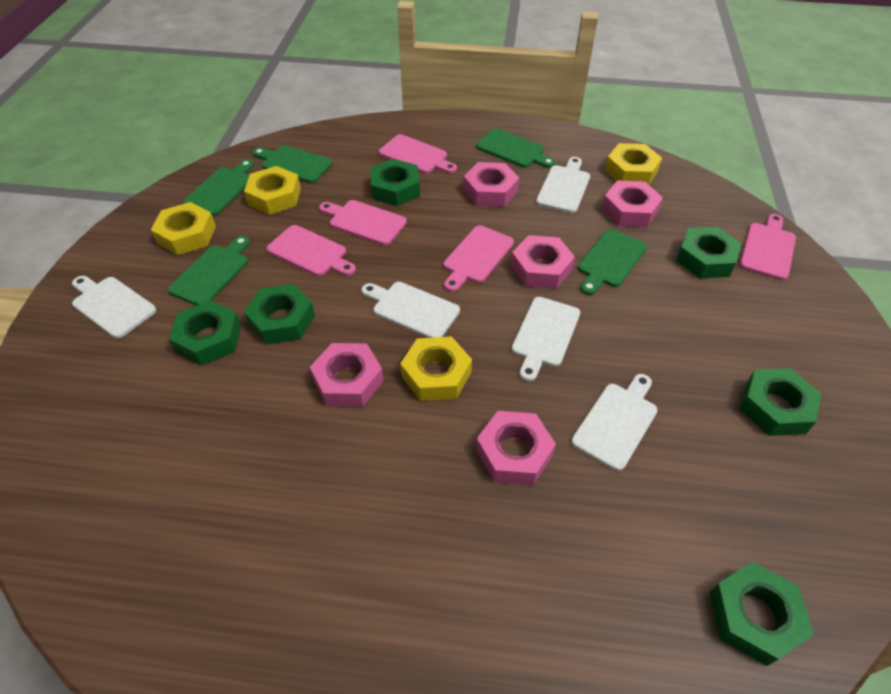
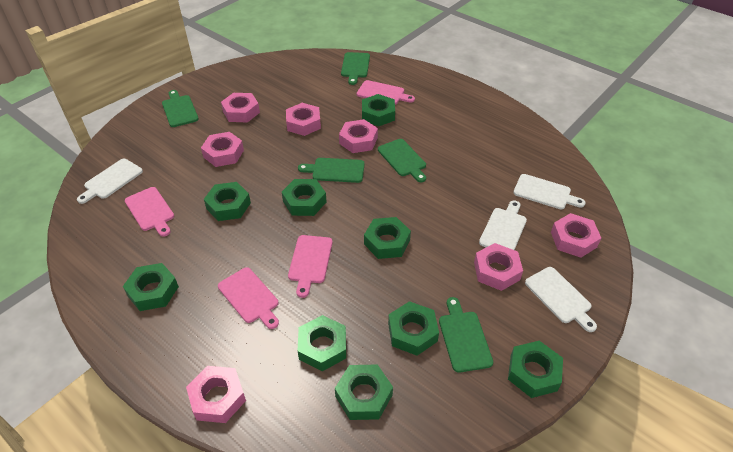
green nut: [169,300,241,366] [244,284,315,344] [370,159,420,206] [676,227,742,279] [710,562,814,666] [740,368,821,436] = 6 -> [123,263,179,311] [204,182,251,221] [282,179,326,216] [298,315,346,371] [335,364,393,420] [362,94,395,127] [364,217,411,259] [388,301,439,356] [508,341,563,398] = 9
pink cutting board: [266,225,356,276] [319,200,407,246] [379,134,457,174] [444,225,514,292] [740,214,796,280] = 5 -> [125,187,174,237] [218,267,279,329] [288,235,333,298] [357,80,415,105] = 4
pink nut: [310,343,384,407] [463,162,519,207] [476,411,556,485] [511,235,575,289] [602,180,663,227] = 5 -> [186,366,246,423] [201,132,244,167] [221,93,260,122] [286,103,321,136] [339,119,378,153] [474,243,523,291] [551,213,601,258] = 7
white cutting board: [72,276,156,338] [362,282,460,338] [512,297,580,382] [536,157,590,213] [571,374,657,471] = 5 -> [77,159,143,204] [479,200,527,250] [513,174,586,209] [525,267,597,332] = 4
yellow nut: [151,202,216,255] [244,166,301,215] [400,336,472,401] [605,143,662,184] = 4 -> none = 0

